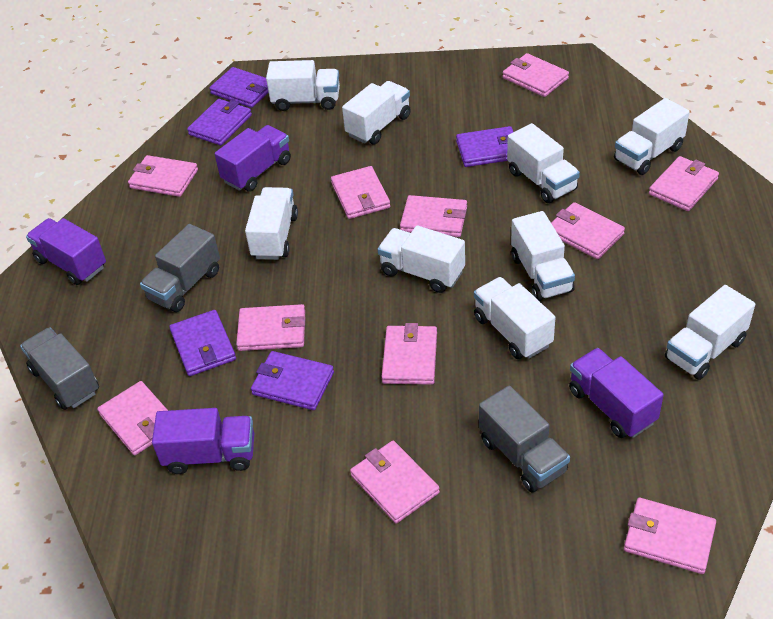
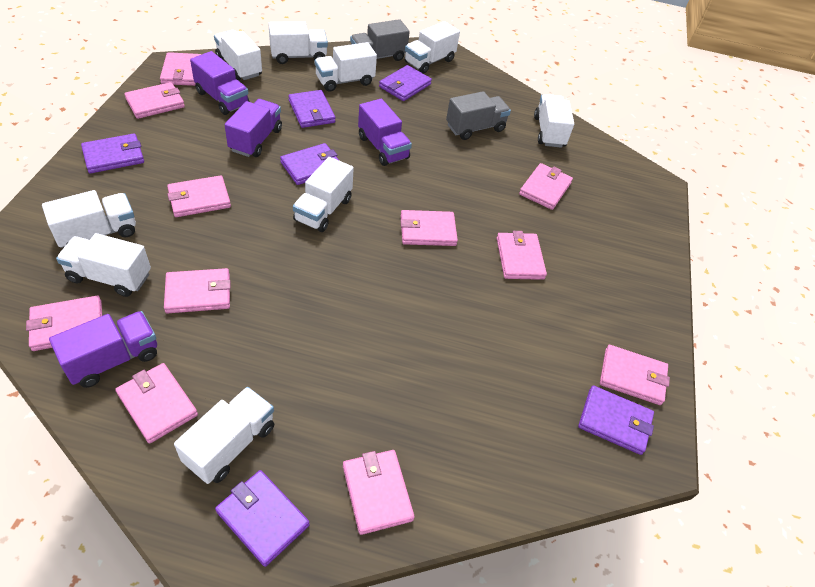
grey truck: [20,328,99,410] [140,224,220,312] [479,386,570,492] = 3 -> [350,19,410,61] [446,91,511,140] = 2
purple wallet: [169,310,236,376] [187,99,252,145] [209,67,269,108] [251,351,334,410] [456,126,513,167] = 5 -> [81,134,144,173] [215,470,309,567] [280,143,339,185] [288,90,335,128] [379,65,432,101] [578,385,654,455] = 6

